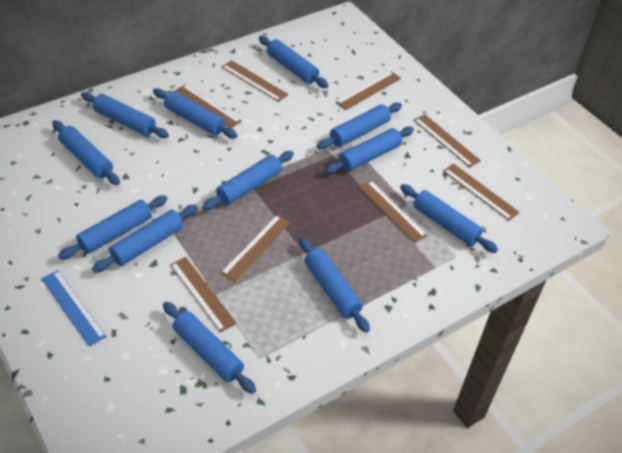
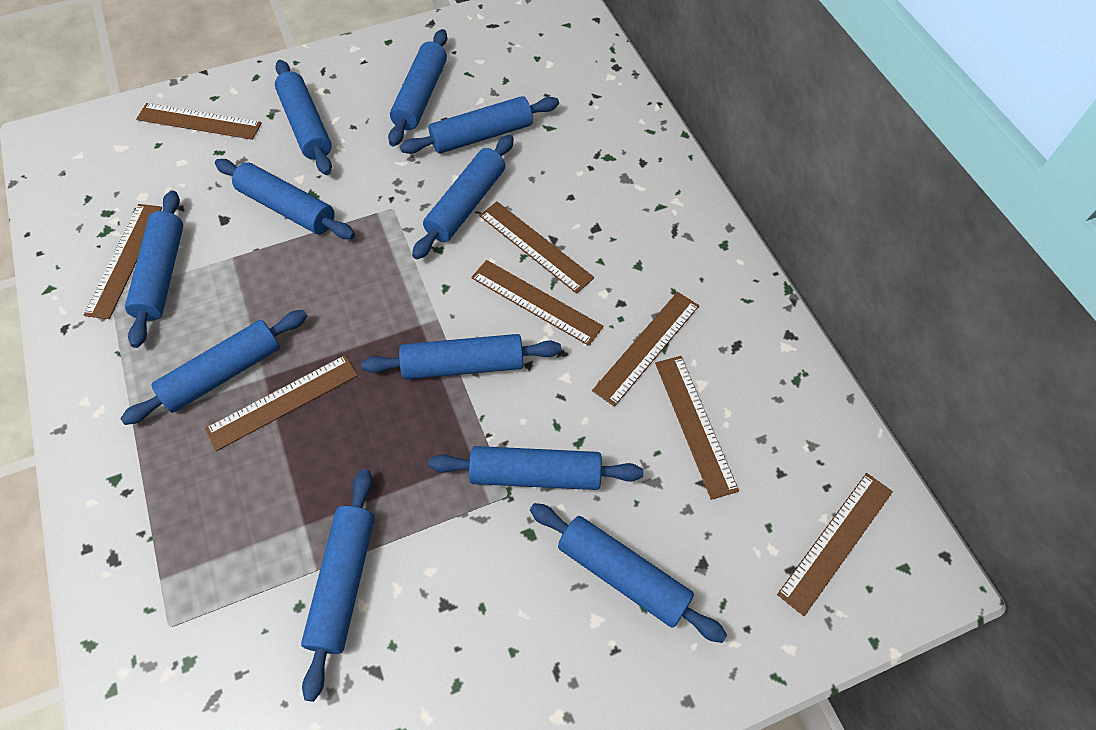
blue rolling pin: [52,120,120,185] [58,195,168,259] [81,92,169,138] [92,205,198,273] [153,88,237,138] [163,302,256,394] [202,151,294,210] [259,36,328,88] [299,237,370,333] [317,103,402,149] [325,126,414,174] [400,184,498,253] = 12 -> [120,310,307,425] [125,190,183,348] [215,159,355,239] [275,60,332,175] [301,469,375,702] [361,334,561,379] [388,29,447,146] [400,96,559,154] [412,135,514,259] [428,446,643,490] [530,503,727,643] = 11
blue ruler: [41,270,107,346] = 1 -> none = 0

